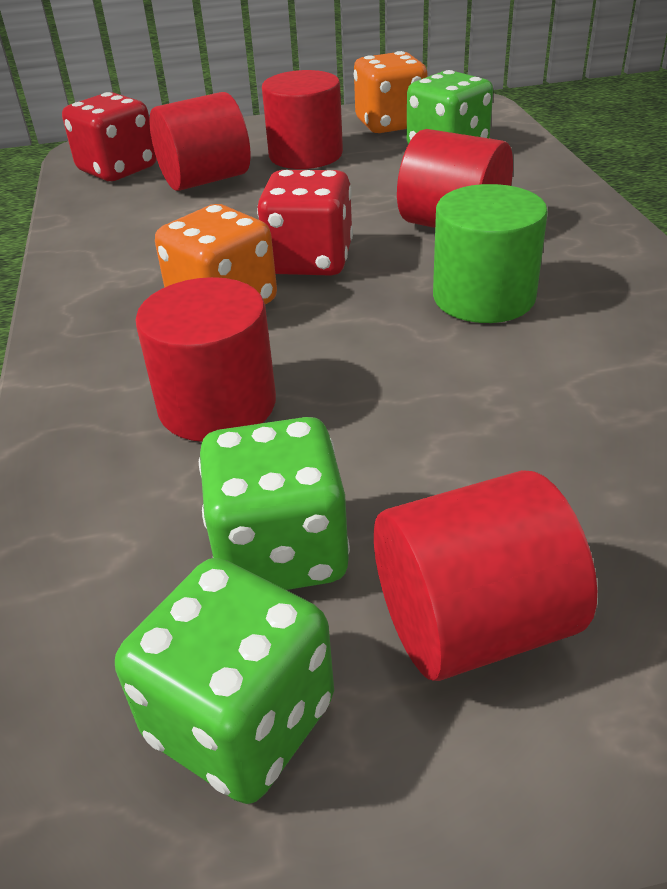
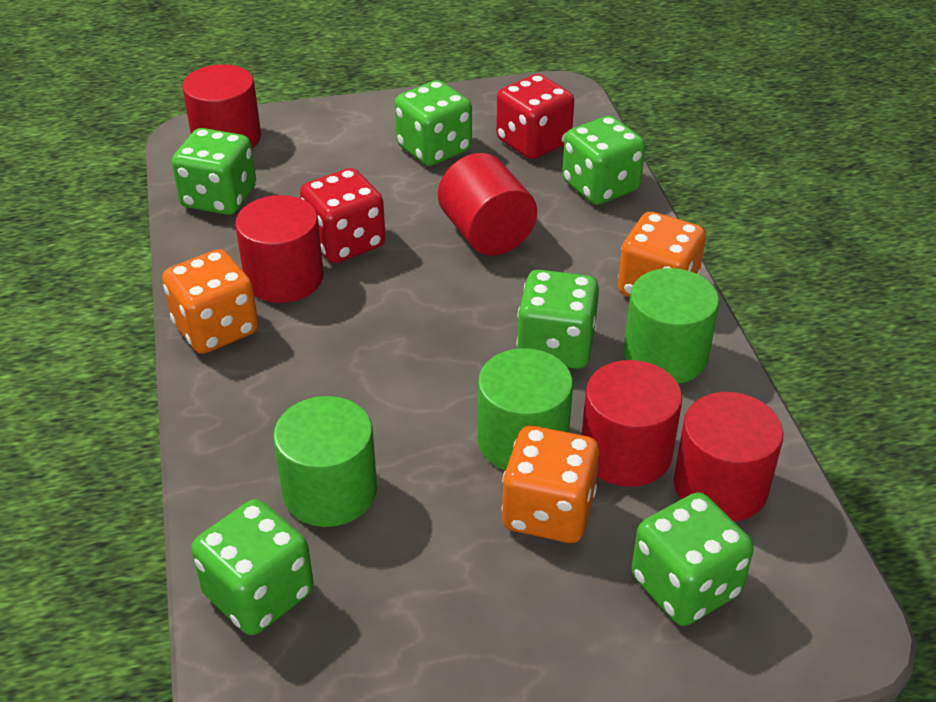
green cylinder: [433,184,548,323] = 1 -> [273,396,377,527] [478,348,573,470] [624,268,719,384] = 3
green dice: [115,558,334,804] [199,417,350,590] [407,70,493,144] = 3 -> [172,128,256,215] [191,499,314,635] [395,80,472,166] [516,270,599,369] [562,116,646,205] [631,492,754,626] = 6
orange dice: [155,204,277,305] [354,51,428,133] = 2 -> [162,249,259,354] [501,425,600,543] [618,212,706,297] = 3

